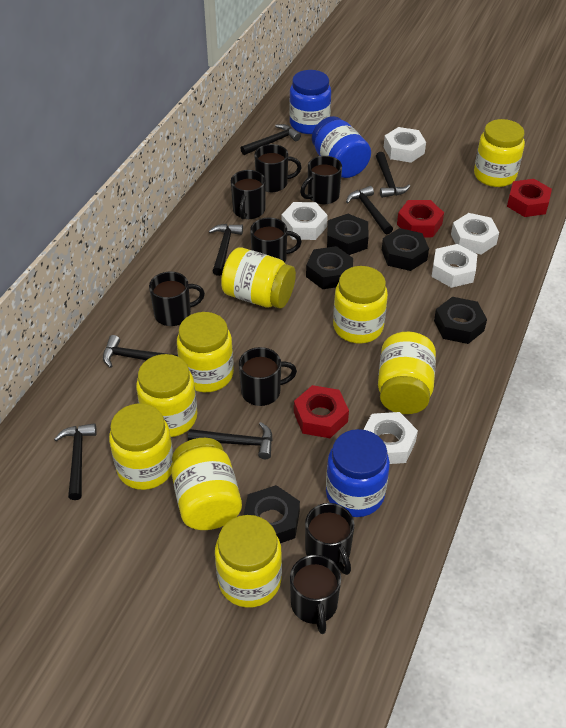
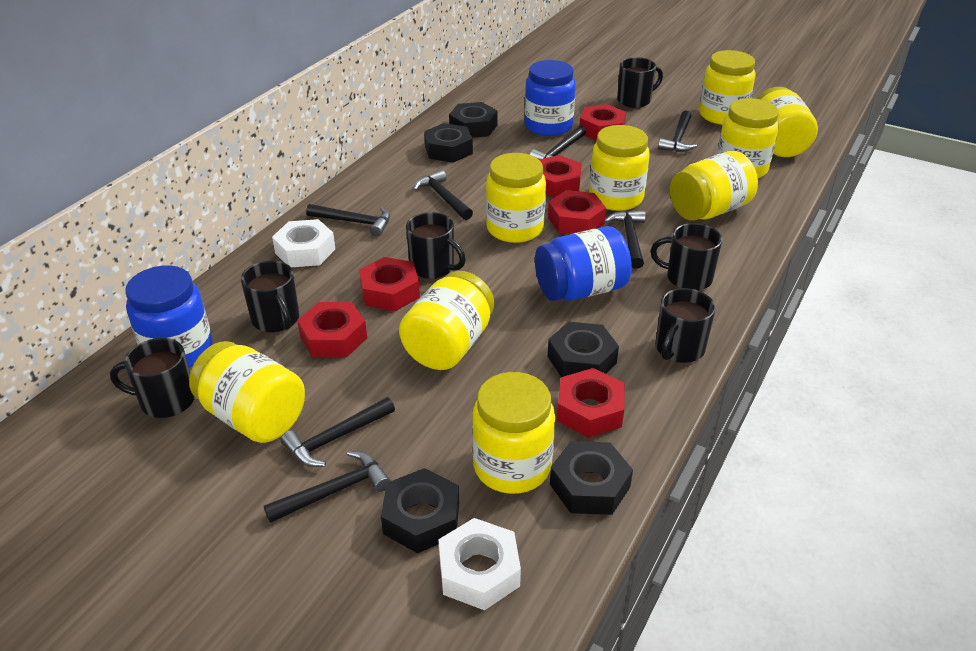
black mug: [149,271,205,326] [231,170,266,219] [239,347,297,406] [250,217,302,262] [254,144,302,192] [290,555,341,634] [300,156,342,204] [305,503,354,575] = 8 -> [110,338,195,418] [241,261,299,332] [406,212,466,279] [617,57,663,108] [651,223,722,290] [655,288,716,363] = 6
red nut: [294,385,349,438] [397,200,444,237] [507,179,552,217] = 3 -> [297,302,367,358] [359,257,420,311] [539,155,582,198] [548,190,606,234] [557,368,625,438] [579,104,626,141] = 6
white nut: [282,202,328,240] [363,412,418,464] [384,127,426,163] [431,244,477,288] [451,213,499,255] = 5 -> [272,219,335,267] [438,518,521,610] = 2

